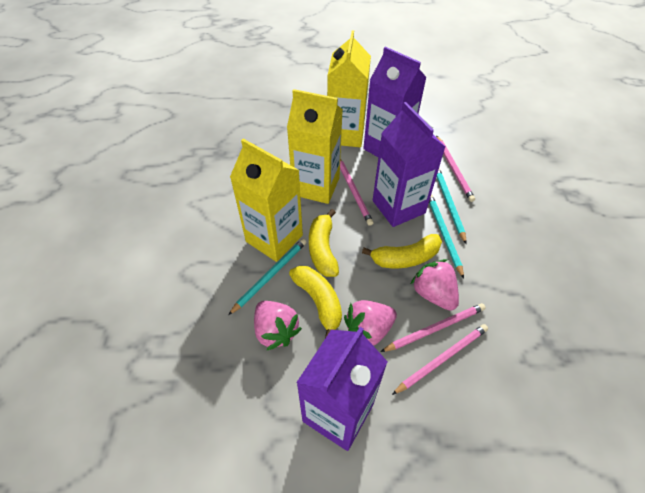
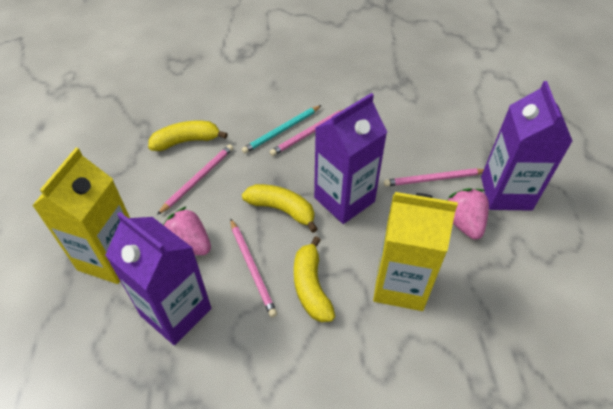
pink strawberry: [254,301,302,351] [344,300,397,346] [411,259,459,311] = 3 -> [163,206,211,255] [447,188,489,240] = 2
turquoise pencil: [228,239,307,315] [429,194,464,279] [437,168,467,244] = 3 -> [242,105,322,154] = 1
yellow carton: [230,139,303,262] [287,89,343,204] [327,30,371,147] = 3 -> [32,148,130,284] [373,192,458,311] = 2

